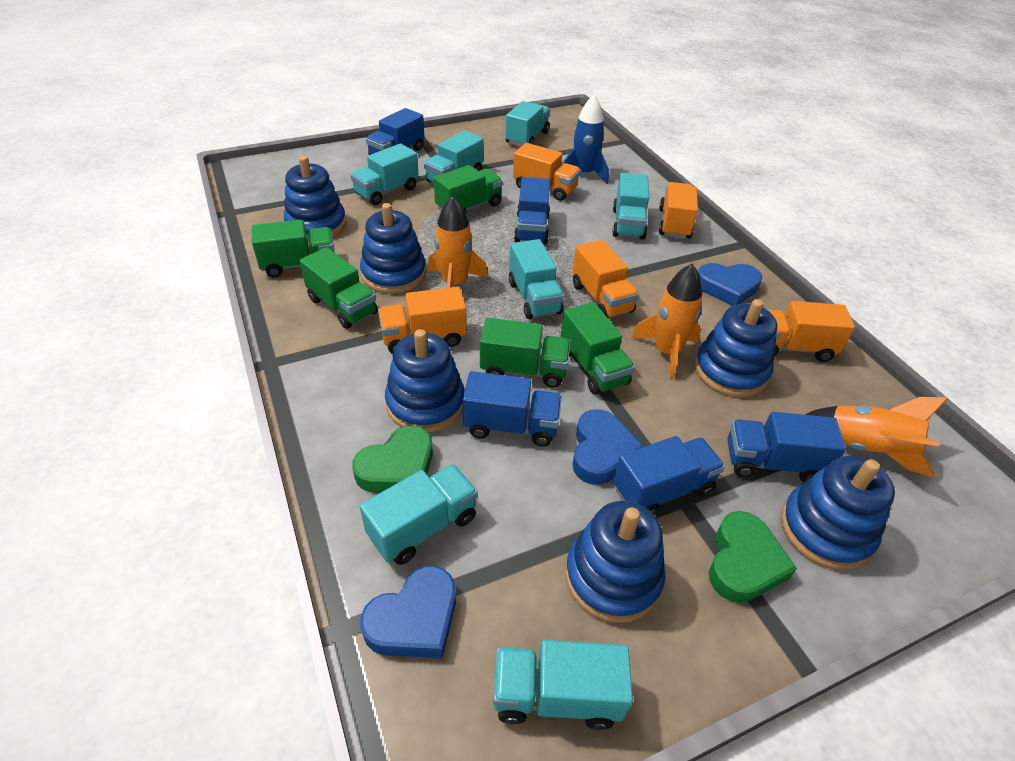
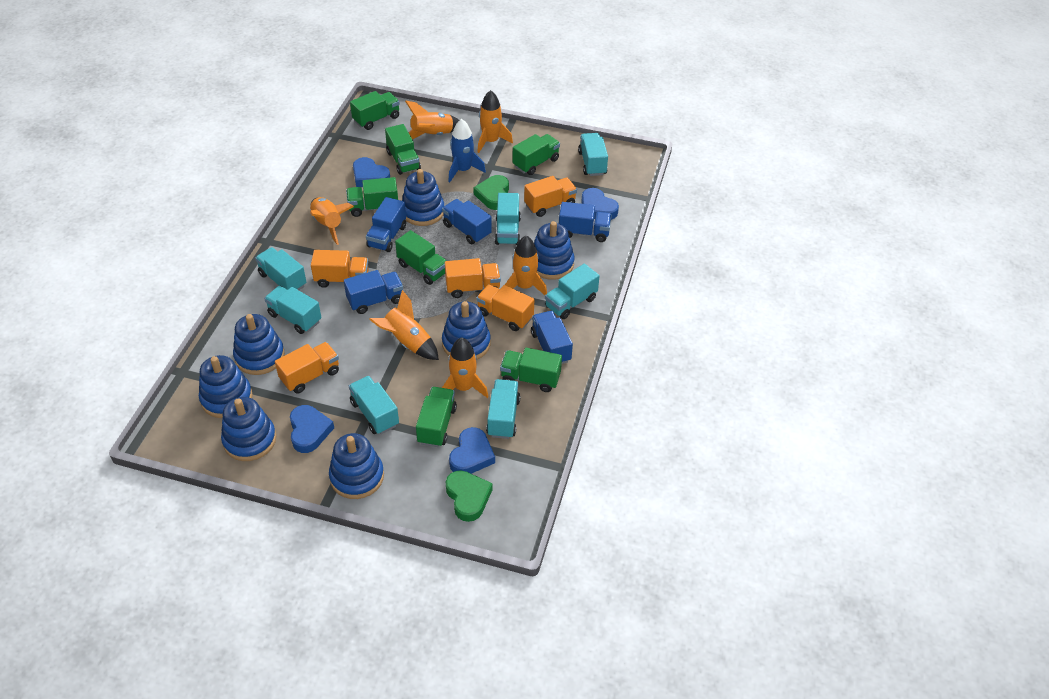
blue heart: [360,566,456,658] [572,409,644,485] [698,263,763,306] = 3 -> [290,405,334,453] [353,157,390,187] [449,427,495,474] [581,188,619,220] = 4
blue stacking toy: [284,156,346,241] [360,203,426,294] [385,329,464,432] [565,501,665,623] [695,299,778,397] [781,456,895,570] = 6 -> [199,355,252,418] [221,397,276,461] [233,314,285,375] [329,433,384,499] [402,169,444,226] [442,301,491,360] [534,221,575,280] = 7
green truck: [252,220,334,277] [300,247,378,329] [434,165,503,213] [480,318,571,388] [561,302,635,395] = 5 -> [346,177,398,217] [350,91,400,130] [385,124,421,175] [395,230,447,285] [416,387,457,447] [500,348,562,392] [513,134,560,175] = 7
orange rocket: [428,196,488,288] [632,264,702,380] [805,397,948,478] = 3 -> [310,197,354,245] [369,290,439,360] [405,101,459,139] [442,337,488,398] [477,90,513,153] [505,235,547,295] = 6

